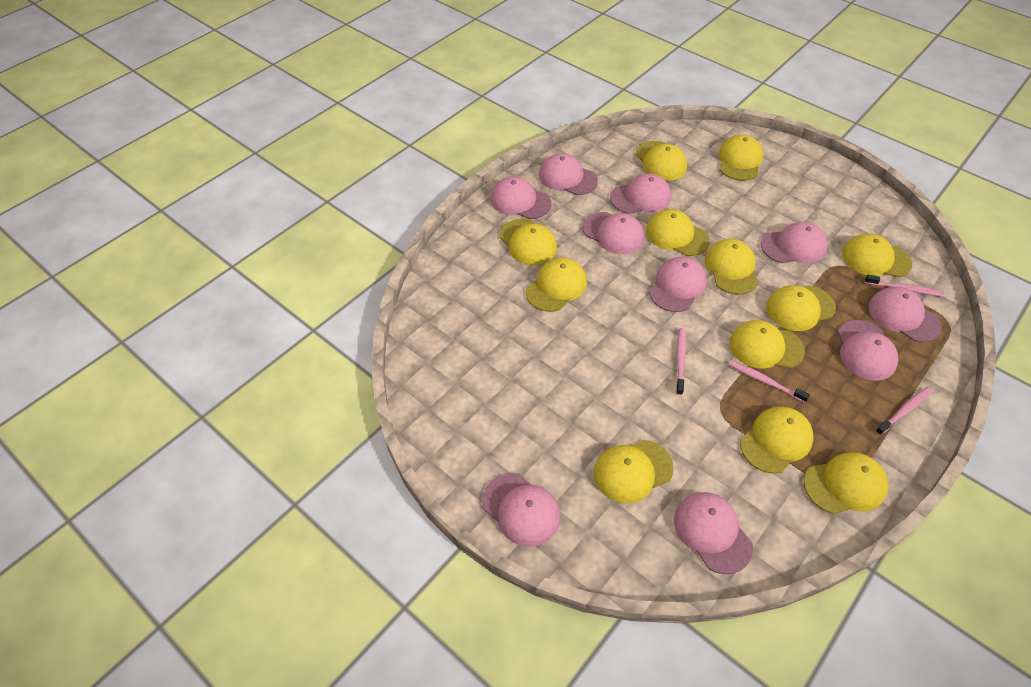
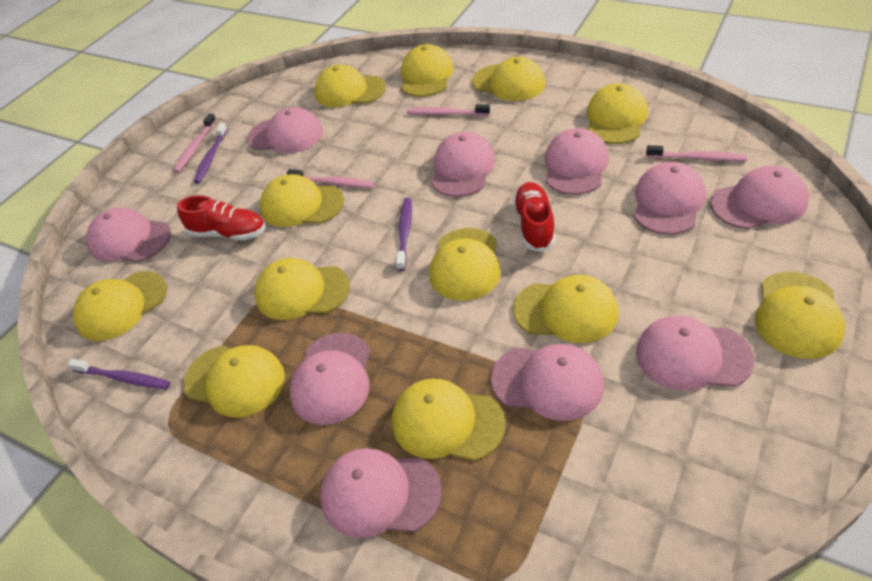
purple toothbrush: none = 0 -> [68,359,170,389] [194,123,228,184] [396,198,412,271] = 3
red shoe: none = 0 -> [177,195,265,241] [513,182,556,252] = 2

